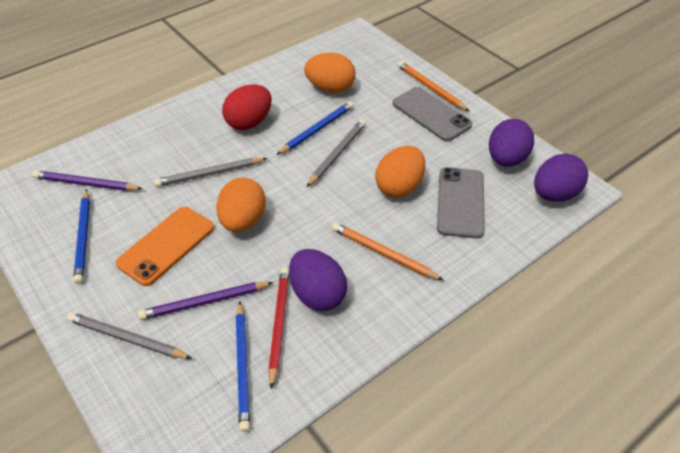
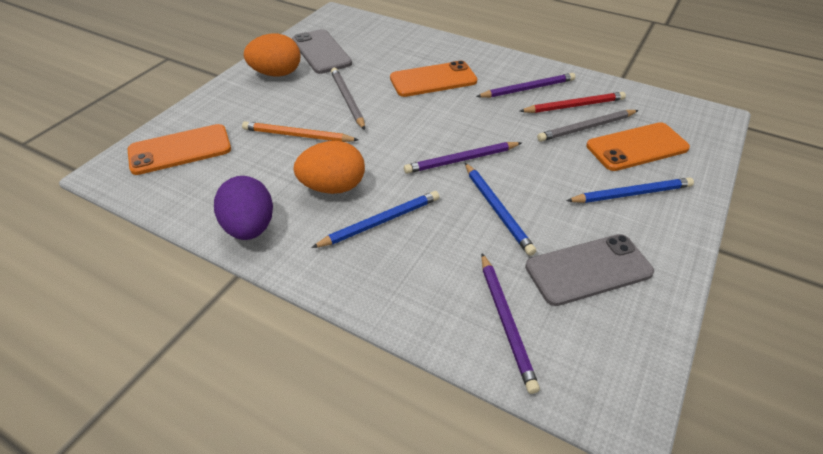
grey pencil: [67,312,192,359] [154,158,267,187] [307,120,366,187] = 3 -> [331,68,365,130] [537,110,639,142] = 2
orange egg: [216,177,266,232] [304,53,356,93] [375,146,425,198] = 3 -> [244,34,301,76] [293,141,365,194] = 2
orange pencil: [332,223,444,281] [397,61,469,111] = 2 -> [242,121,359,142] = 1
orange phone: [115,207,214,286] = 1 -> [128,124,231,175] [390,61,477,97] [586,122,690,171] = 3
purple egg: [289,249,347,311] [489,119,534,167] [534,154,588,202] = 3 -> [214,176,273,240] = 1
purple pencil: [33,170,142,191] [138,282,274,320] = 2 -> [404,142,521,174] [476,73,576,98] [481,253,540,394] = 3
red egg: [222,85,272,130] = 1 -> none = 0

